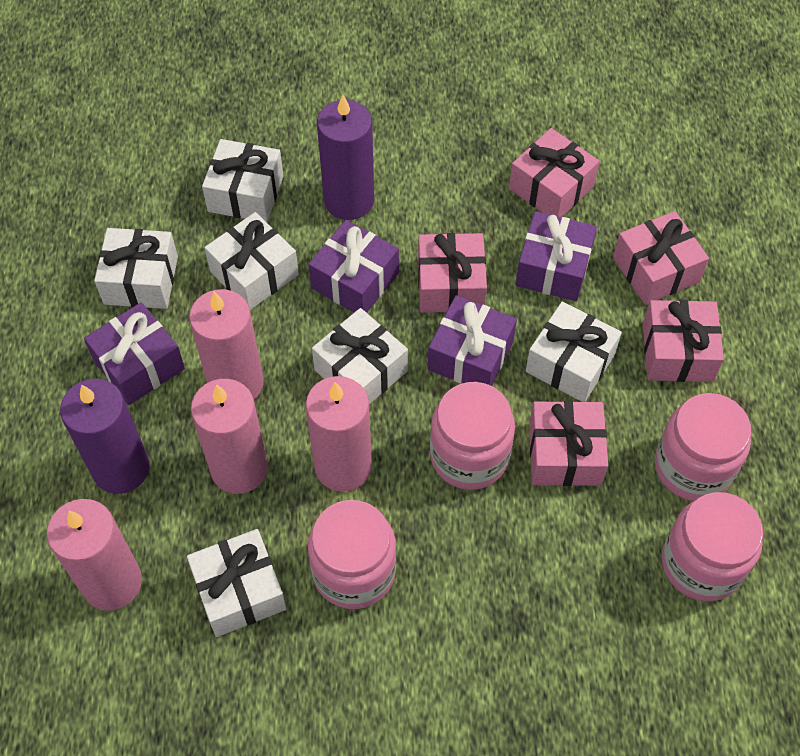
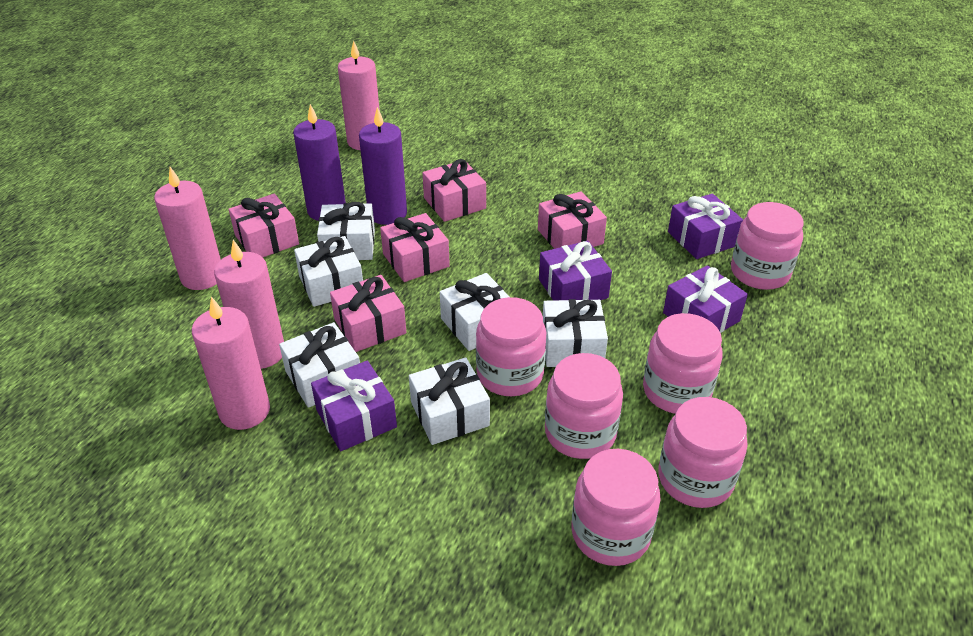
pink jar: [308,500,396,609] [430,382,515,490] [655,393,751,501] [662,492,763,601] = 4 -> [476,297,546,396] [545,353,623,459] [571,449,661,566] [643,313,723,414] [658,397,748,508] [731,202,804,290] = 6

